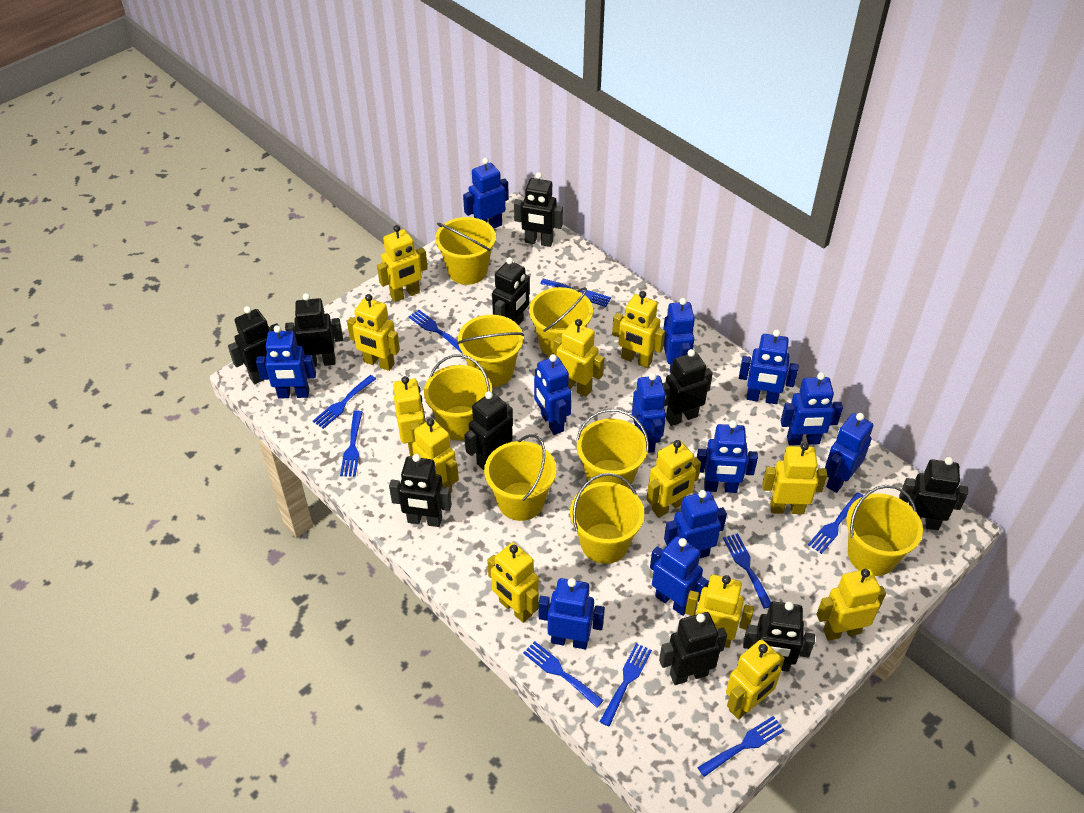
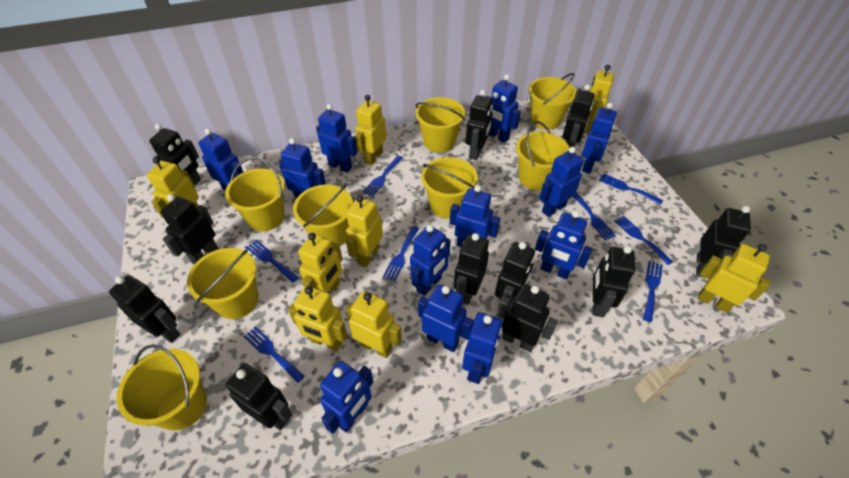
black robot: [228,306,279,384] [285,293,343,367] [389,454,452,527] [464,391,513,470] [492,257,530,325] [514,172,563,247] [659,612,727,685] [663,349,713,426] [743,601,815,672] [899,457,968,530] = 10 -> [109,275,180,343] [149,124,201,185] [160,194,218,264] [226,363,292,431] [454,233,489,305] [465,90,493,160] [495,242,535,302] [497,284,558,352] [562,84,594,148] [592,246,635,317] [696,206,751,278] = 11
blue fork: [313,375,376,429] [340,411,362,477] [408,310,462,353] [523,641,604,708] [540,279,611,307] [600,643,652,727] [697,716,785,777] [723,533,771,609] [808,492,863,554] = 9 -> [243,327,305,383] [246,240,299,283] [363,156,403,197] [383,226,419,281] [573,192,616,240] [599,174,663,205] [614,216,673,265] [643,261,663,322] = 8
yellow robot: [347,294,400,371] [377,225,428,302] [393,376,426,457] [412,418,459,493] [487,542,539,623] [554,319,604,397] [612,291,665,368] [646,440,701,518] [685,575,754,648] [726,639,785,720] [762,442,827,514] [816,569,886,641] = 12 -> [147,157,199,218] [288,286,347,351] [298,233,343,293] [346,195,383,267] [346,291,402,358] [355,95,386,165] [584,65,614,134] [697,244,771,313] = 8

